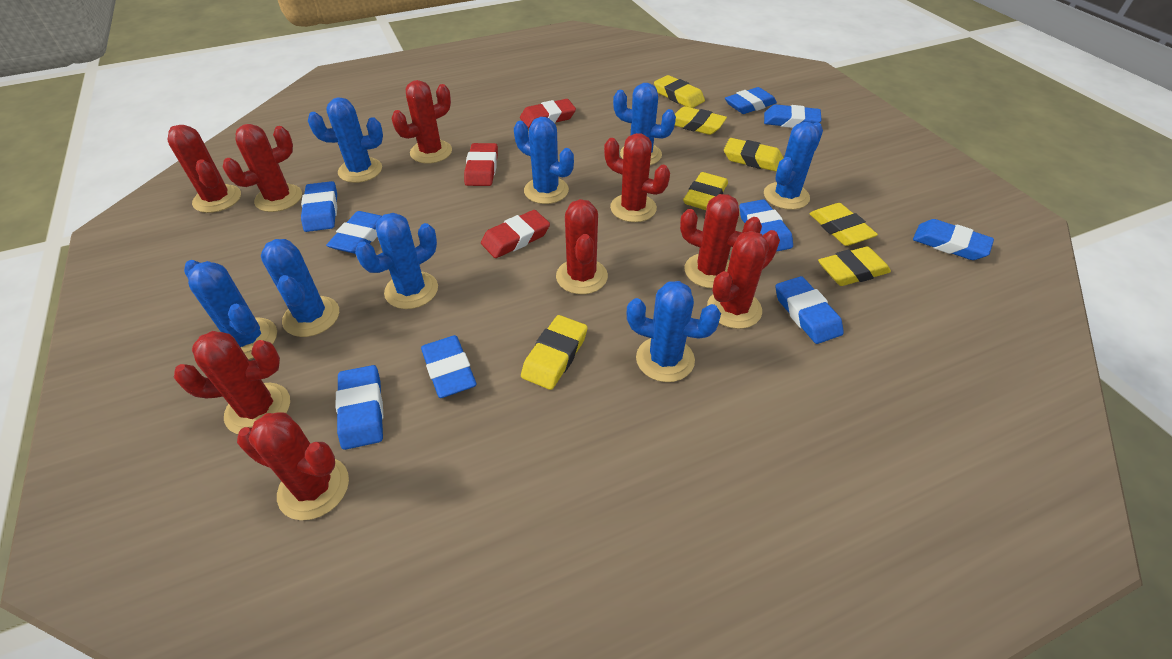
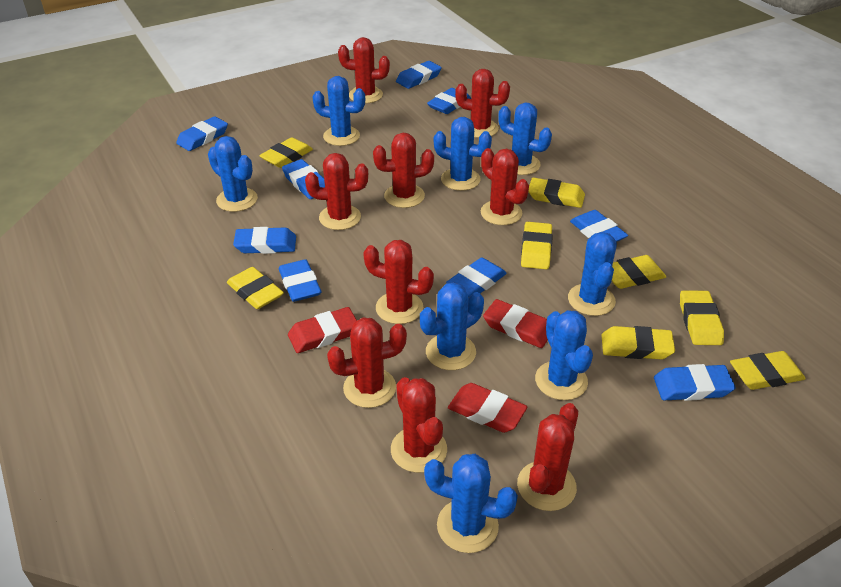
yellow eraser: [521,315,588,390] [654,75,705,108] [675,106,727,135] [683,172,728,210] [724,138,783,172] [809,203,878,246] [818,246,891,286] = 7 -> [227,267,284,309] [259,137,313,168] [521,222,553,269] [528,177,585,208] [602,326,675,359] [612,255,666,289] [680,290,724,345] [730,351,806,390] = 8

